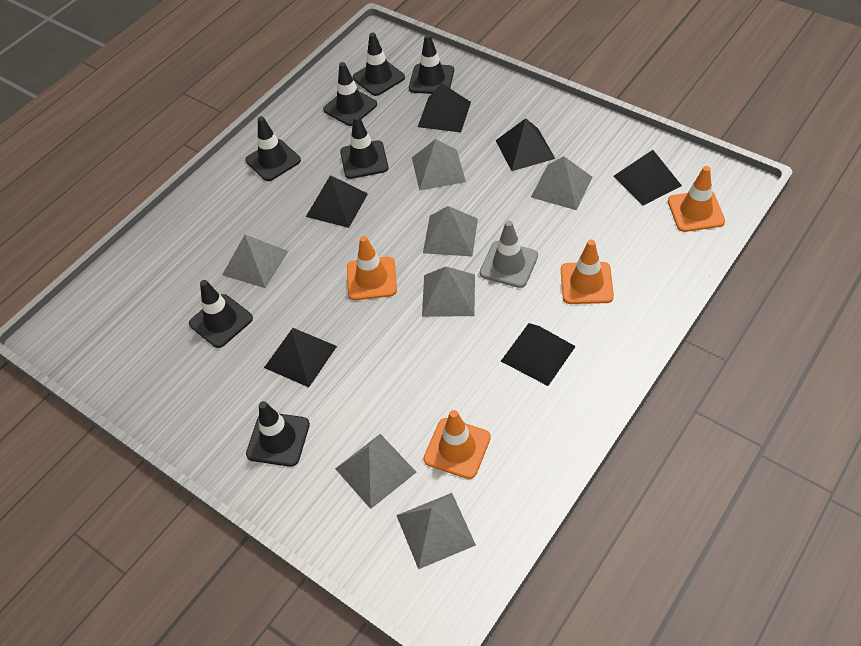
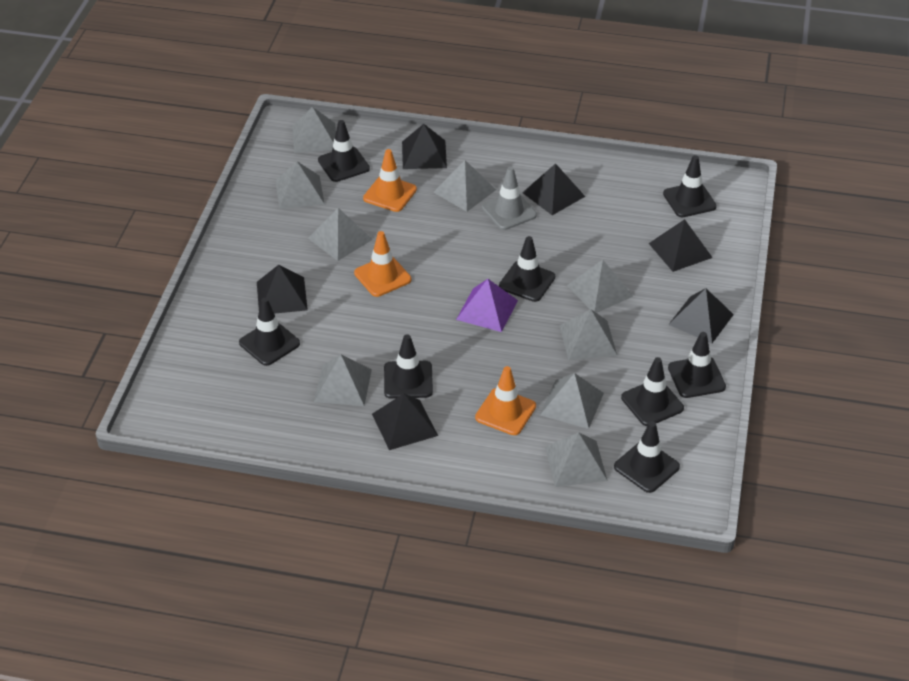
black traffic cone: [189,280,253,348] [245,116,301,181] [246,401,310,467] [323,62,377,126] [340,115,388,179] [353,33,405,96] [409,34,454,94] = 7 -> [239,298,300,366] [318,120,370,182] [384,334,433,399] [499,236,555,302] [614,421,680,493] [621,357,684,426] [663,155,717,217] [668,332,726,398] = 8
grey pyramid: [222,235,288,288] [335,434,416,509] [396,493,476,569] [412,139,466,191] [422,267,475,317] [423,206,478,256] [531,156,593,210] = 7 -> [275,161,325,209] [292,107,336,153] [308,208,373,261] [314,354,372,406] [433,160,496,212] [540,373,604,429] [545,432,608,487] [560,309,617,360] [567,260,633,313] = 9
orange traffic cone: [347,236,397,300] [424,410,491,479] [561,240,614,304] [668,166,725,232] = 4 -> [354,231,411,297] [363,149,417,212] [475,366,536,435] = 3
purple pyramid: none = 0 -> [456,279,518,332] = 1

